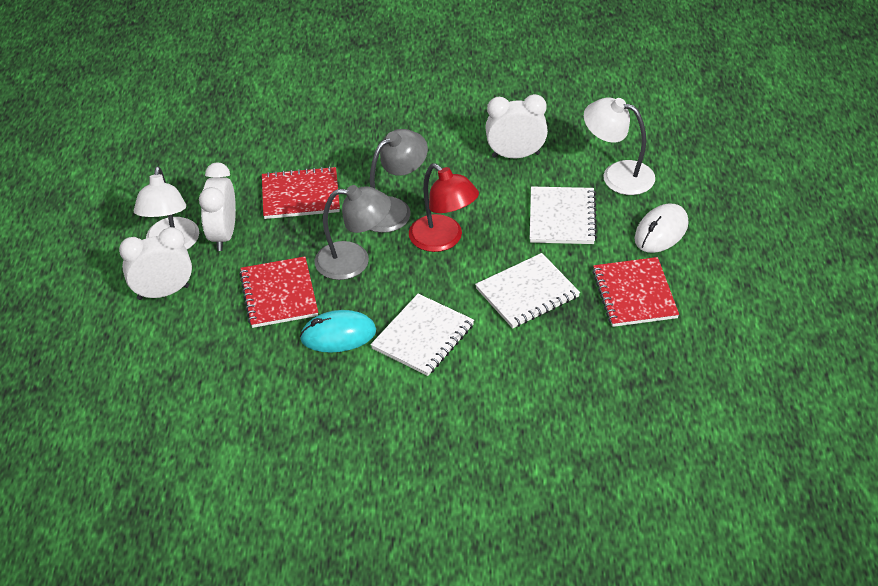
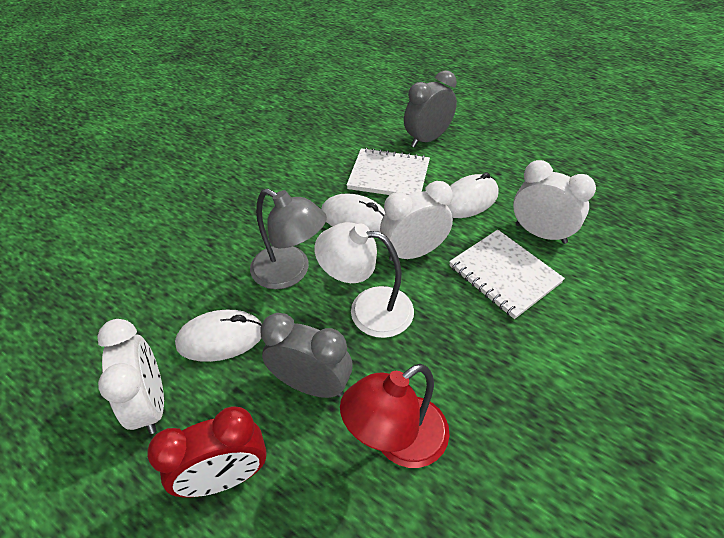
grey clock: none = 0 -> [260,313,353,398] [404,70,457,148] = 2
grey lamp: [315,185,391,280] [370,129,428,233] = 2 -> [250,189,327,289] = 1
red clock: none = 0 -> [147,406,267,497] = 1
red notebook: [239,256,318,328] [262,166,340,219] [592,257,679,327] = 3 -> none = 0
turquoise mouse: [300,310,376,353] = 1 -> none = 0
white lamp: [134,166,199,249] [584,98,655,195] = 2 -> [314,222,414,338] = 1
white mouse: [635,204,688,253] = 1 -> [175,310,262,362] [321,193,385,232] [447,173,499,218] = 3
white notebook: [371,294,474,376] [475,253,580,328] [530,186,597,244] = 3 -> [346,148,430,195] [449,230,565,319] = 2

